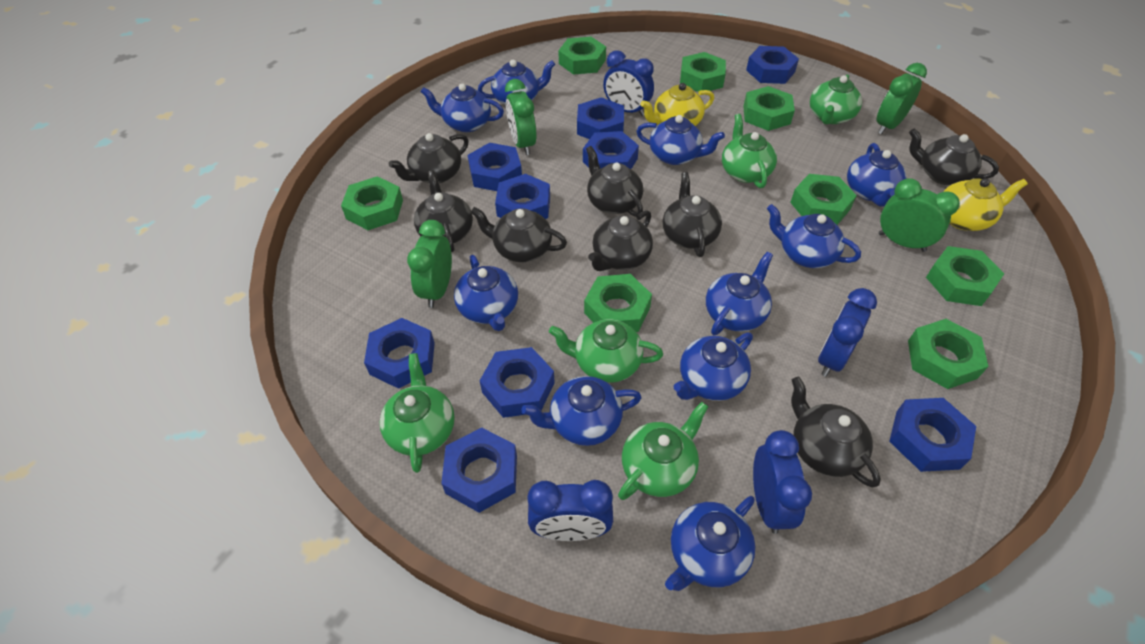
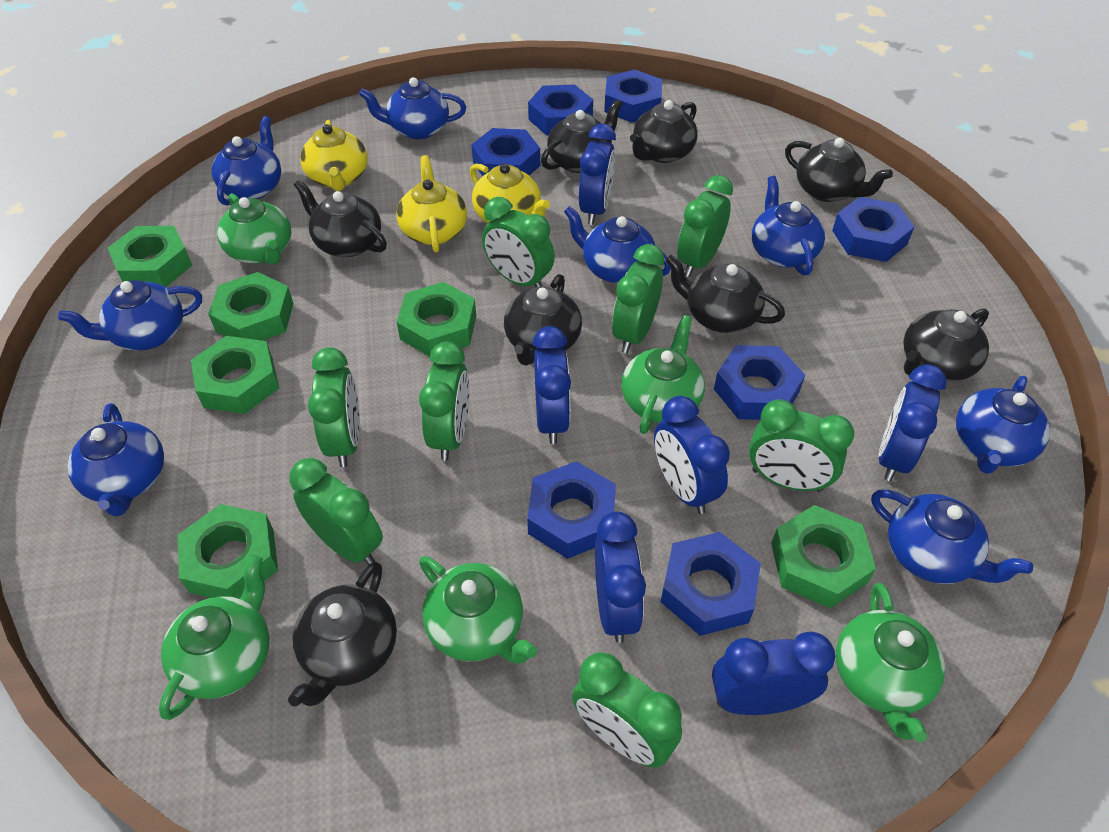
blue clock: [527,480,613,541] [603,50,654,116] [753,430,812,534] [818,288,877,377] = 4 -> [533,326,571,444] [579,124,616,225] [595,512,646,643] [654,396,730,514] [712,632,835,715] [879,364,947,481] = 6
blue nut: [364,318,435,389] [441,427,517,513] [468,143,522,191] [480,347,555,418] [495,174,550,219] [577,97,624,139] [583,131,639,169] [746,46,799,84] [889,398,976,472] = 9 -> [471,128,540,176] [527,461,616,559] [528,84,593,136] [604,69,662,123] [661,532,761,636] [714,345,805,420] [832,197,914,262] = 7
blue teapot: [421,83,504,132] [454,255,518,331] [478,60,555,105] [521,376,642,446] [636,115,725,165] [665,496,755,591] [674,332,753,401] [706,252,773,335] [767,204,861,268] [847,143,907,207] = 10 -> [58,280,202,351] [67,403,164,517] [212,116,281,206] [359,77,466,139] [564,206,671,283] [752,176,825,275] [872,490,1033,584] [956,376,1050,474] = 8
green clock: [407,220,452,308] [505,79,537,155] [876,63,927,135] [879,179,960,252] = 4 -> [289,458,383,565] [308,347,360,467] [419,342,470,461] [482,197,555,287] [572,652,682,768] [612,244,664,353] [677,175,733,277] [749,399,854,492] = 8
green nut: [341,176,403,230] [558,37,606,75] [584,274,652,332] [680,52,726,92] [743,86,795,131] [790,174,857,225] [908,319,988,389] [926,246,1004,306] = 8 -> [108,226,192,287] [177,504,278,599] [191,336,279,414] [208,272,294,341] [397,282,476,357] [771,505,876,608] = 6
yellow teapot: [640,83,714,126] [943,178,1028,231] = 2 -> [300,120,368,191] [396,155,467,252] [470,163,550,223] = 3

